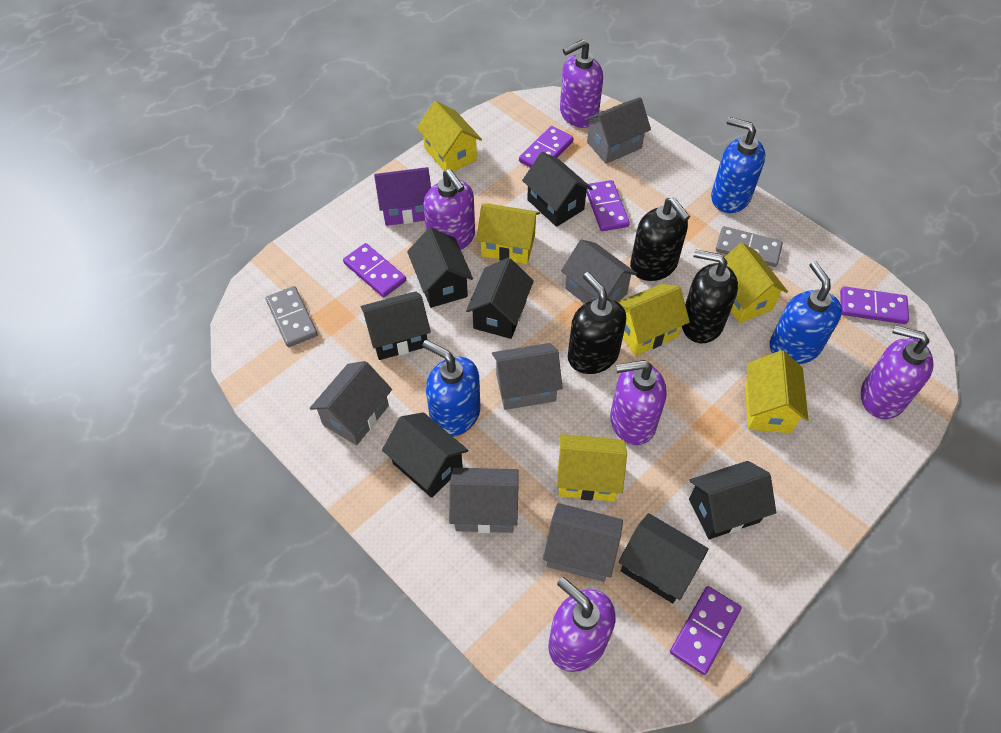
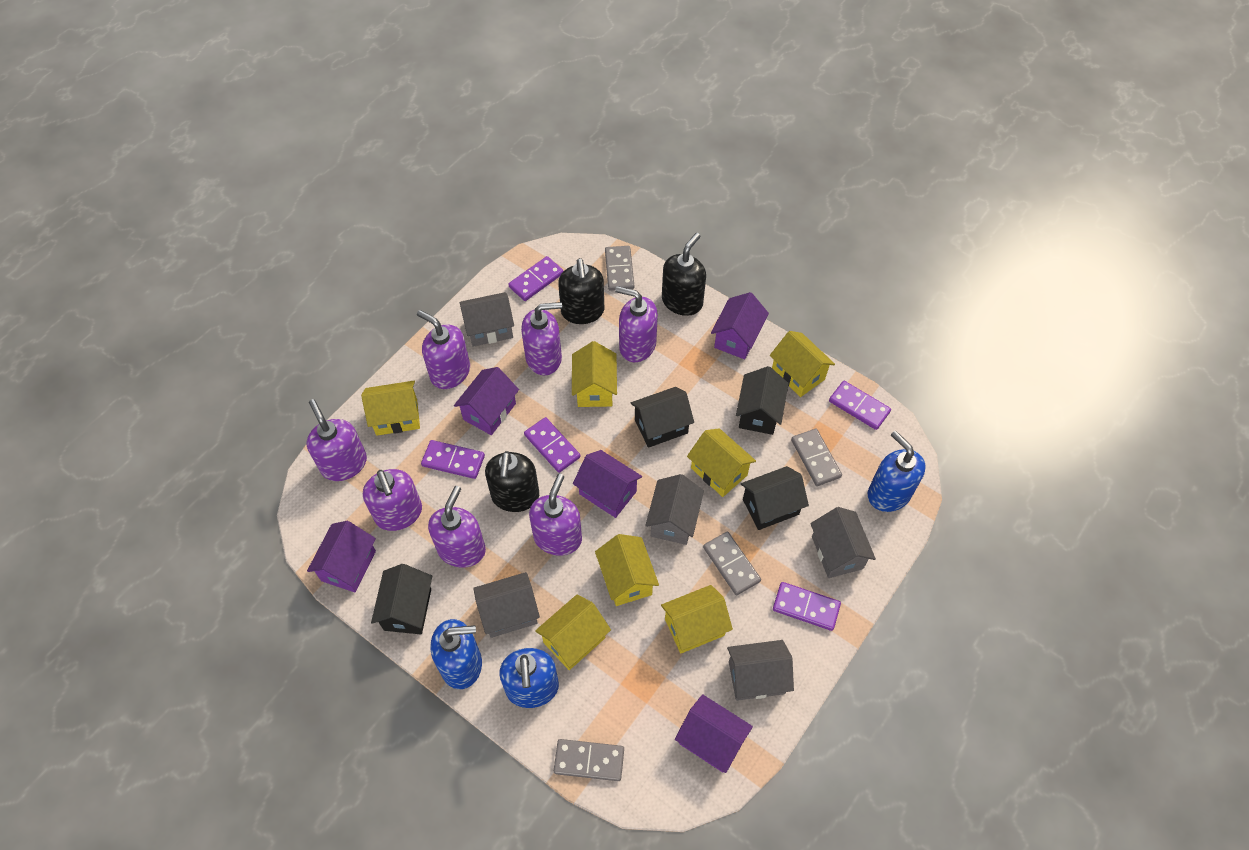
black house: [360,291,431,360] [382,412,468,498] [407,228,473,308] [466,258,534,339] [522,152,593,227] [618,513,709,603] [689,461,776,539] = 7 -> [371,564,432,634] [631,387,694,448] [736,366,789,435] [741,466,809,530] = 4
grey domino: [266,286,318,347] [716,226,783,267] = 2 -> [554,739,624,781] [605,246,634,291] [703,532,761,595] [791,429,842,486] = 4
grey house: [310,361,392,445] [450,468,519,533] [492,343,563,410] [543,503,623,582] [561,239,637,304] [584,97,651,164] = 6 -> [460,292,514,347] [473,572,540,638] [645,474,704,545] [727,640,794,701] [810,507,876,578] = 5
purple house: [374,167,431,226] = 1 -> [307,521,376,592] [454,367,519,435] [573,450,642,518] [675,694,753,773] [711,292,769,359] = 5
purple soap dispenser: [423,169,475,250] [548,577,616,672] [560,39,603,128] [610,360,667,445] [861,325,934,419] = 5 -> [307,399,367,481] [363,469,422,531] [417,310,470,389] [428,486,486,568] [521,302,562,375] [529,474,582,556] [615,286,658,362] = 7
yellow house: [417,101,482,172] [476,203,540,264] [556,434,627,502] [618,284,690,356] [724,243,788,323] [745,350,808,433] = 6 -> [361,381,420,436] [535,595,611,670] [572,341,617,407] [595,534,659,606] [661,585,733,654] [687,428,756,497] [770,331,835,397] = 7

